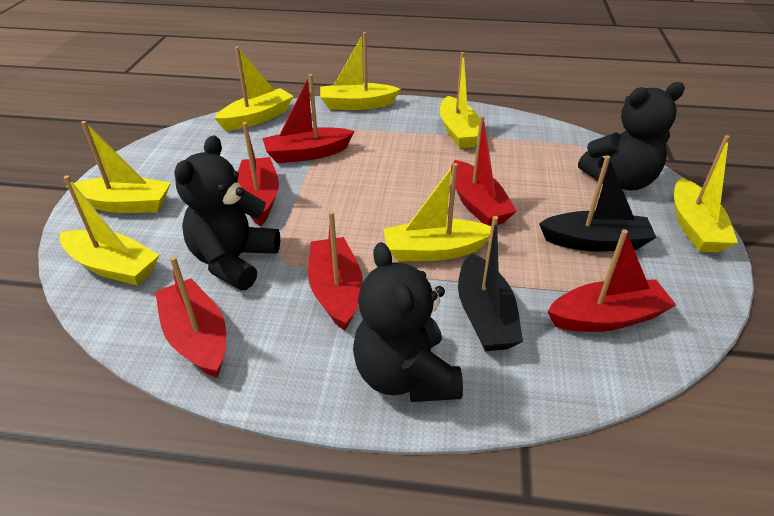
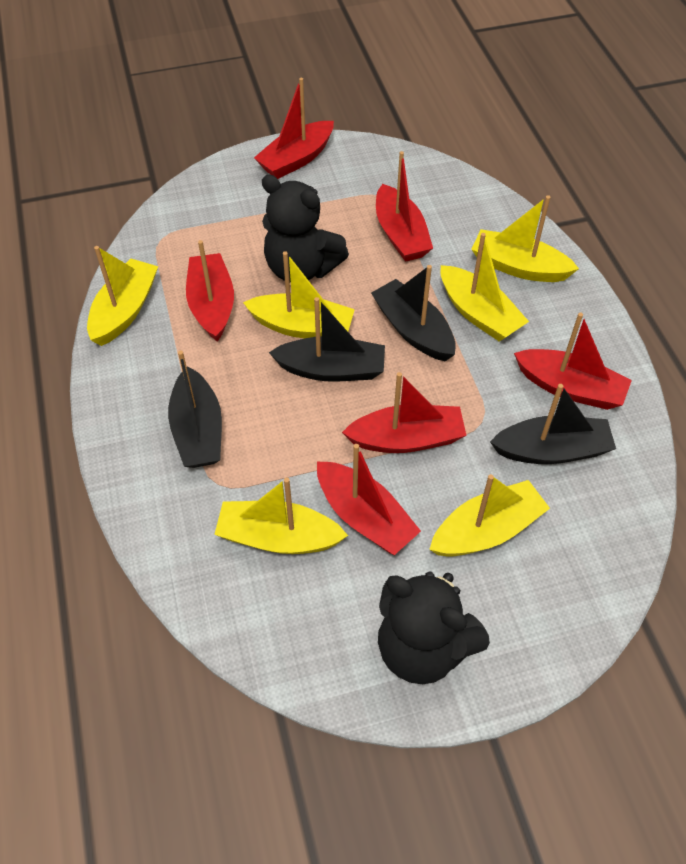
black boat: [458,216,523,351] [539,155,657,252] = 2 -> [168,351,222,468] [269,297,385,382] [371,265,456,361] [490,384,616,464] = 4
black teddy bear: [174,136,280,290] [353,242,463,402] [578,82,685,191] = 3 -> [262,175,349,283] [378,571,490,684] = 2
yellow boat: [60,175,159,285] [67,121,171,213] [215,46,294,131] [320,32,400,110] [383,163,491,261] [440,52,480,148] [674,135,738,252] = 7 -> [87,246,158,346] [214,477,348,554] [243,251,355,338] [429,474,550,557] [440,233,529,342] [471,195,579,282] = 6

